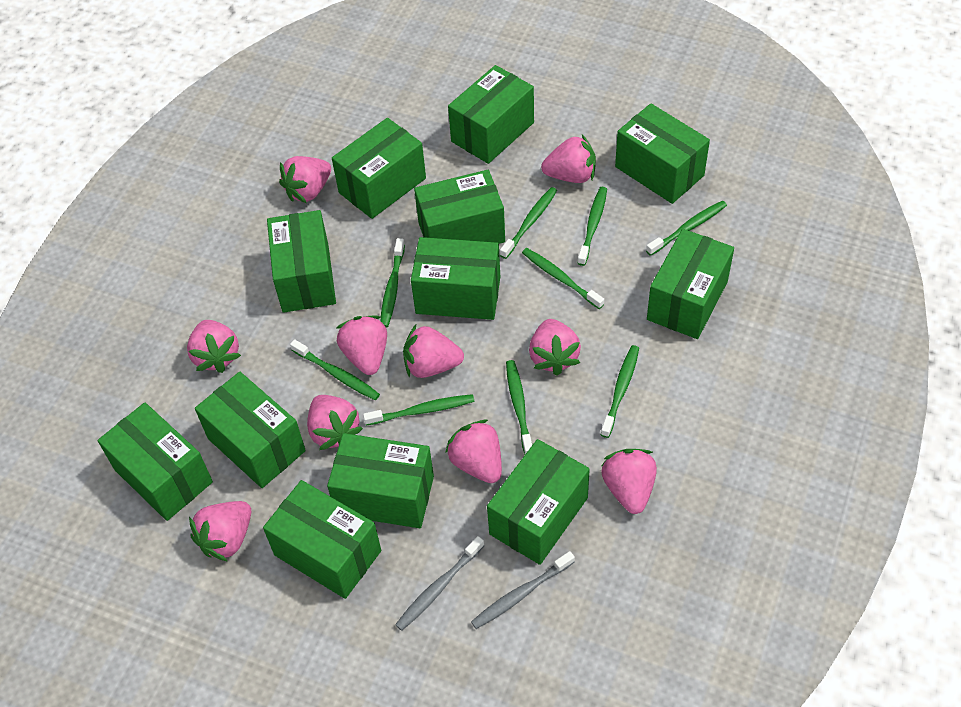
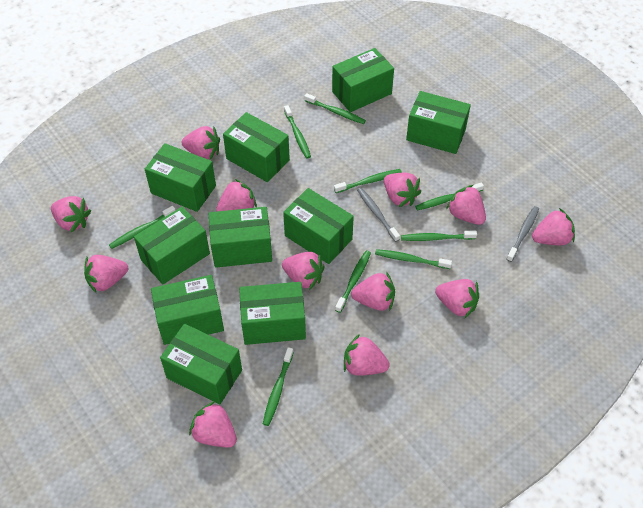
green box: [98,402,213,521] [195,372,306,488] [263,480,381,599] [267,210,336,313] [327,433,434,528] [332,118,426,219] [411,237,500,320] [414,170,505,244] [448,65,534,164] [487,439,590,565] [615,103,710,204] [647,229,734,339] = 12 -> [134,206,210,284] [145,143,216,212] [151,275,224,345] [160,324,242,405] [209,207,272,268] [223,112,290,182] [239,282,306,345] [283,188,354,264] [332,48,394,112] [406,91,471,154] = 10
pink strawberry: [187,320,241,373] [189,501,251,562] [279,156,331,203] [307,395,363,450] [336,315,387,375] [403,325,464,378] [445,420,502,483] [529,319,581,376] [541,135,596,183] [601,449,657,514] = 10 -> [51,196,91,232] [84,255,128,293] [182,126,220,159] [189,401,237,448] [216,179,257,212] [282,252,325,290] [344,334,390,375] [351,272,395,311] [384,173,421,207] [435,279,479,318] [446,185,486,225] [532,208,575,245] = 12

